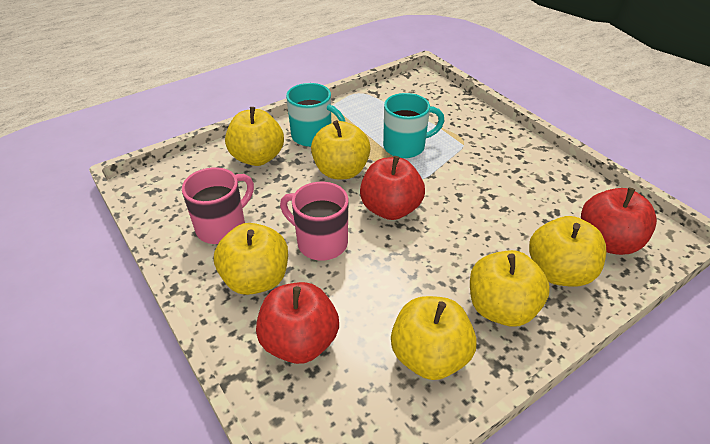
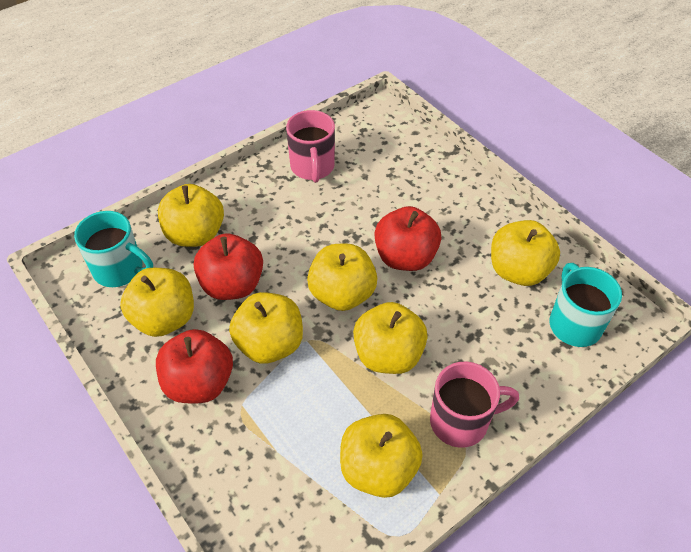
yellow apple: [214,223,288,295] [225,107,284,166] [311,120,371,179] [391,296,477,380] [470,250,550,326] [529,216,606,286] = 6 -> [120,268,194,337] [158,184,224,247] [229,292,303,364] [307,244,377,311] [340,414,423,498] [353,302,428,374] [491,220,560,286] = 7

